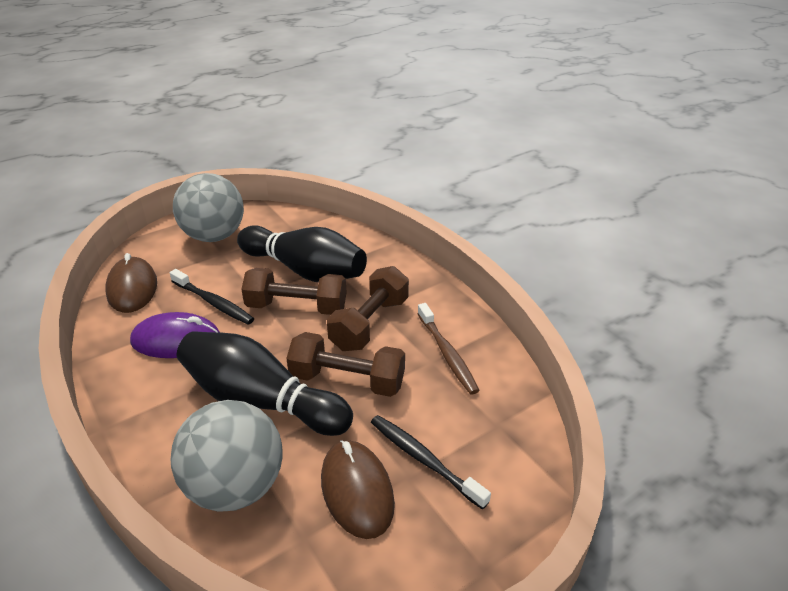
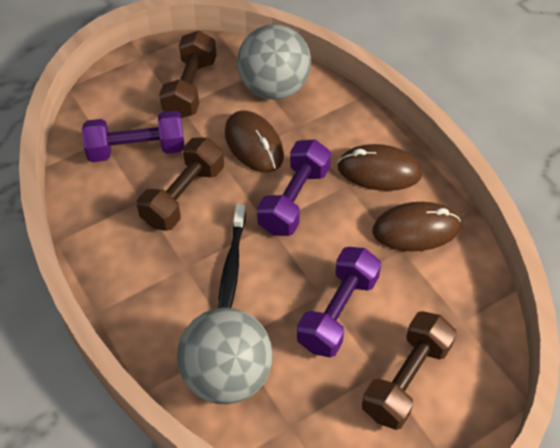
black bowling pin: [177,331,353,436] [237,225,367,282] = 2 -> none = 0
black toothbrush: [170,269,254,324] [371,415,491,510] = 2 -> [218,204,246,308] = 1
brown mouse: [105,253,157,313] [321,440,395,539] = 2 -> [225,110,284,173] [338,144,422,191] [373,202,461,251] = 3
brown toothbrush: [417,303,480,395] = 1 -> none = 0
purple dumbbell: none = 0 -> [82,111,184,162] [257,139,331,236] [297,247,381,357] = 3
purple mouse: [130,312,220,358] = 1 -> none = 0

